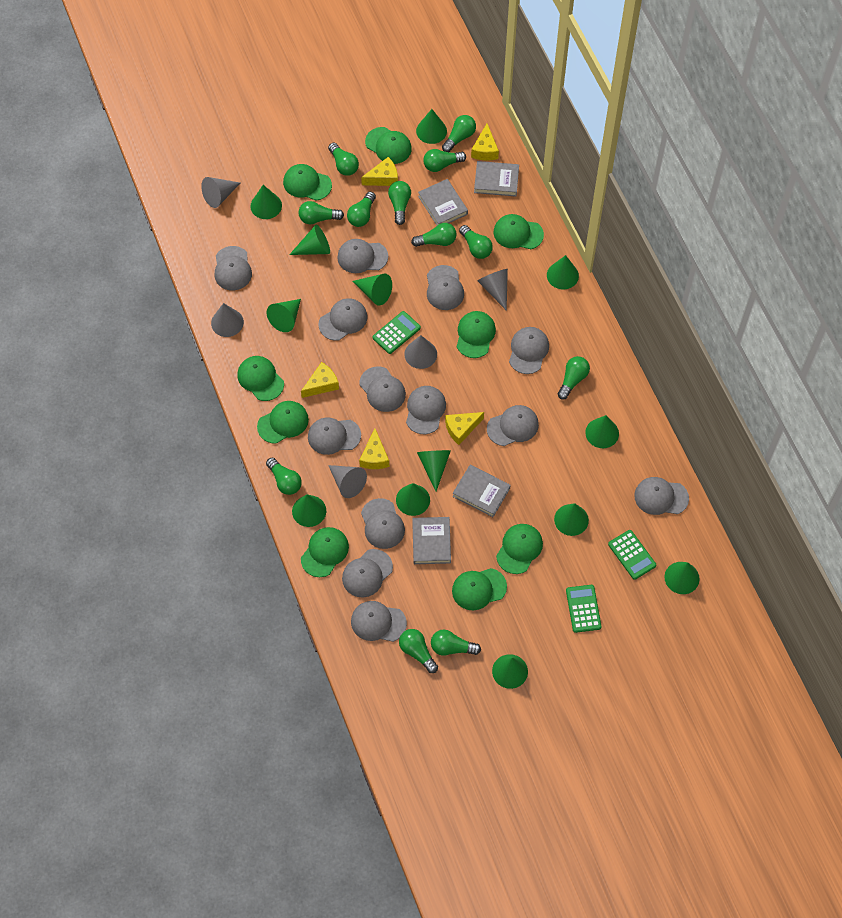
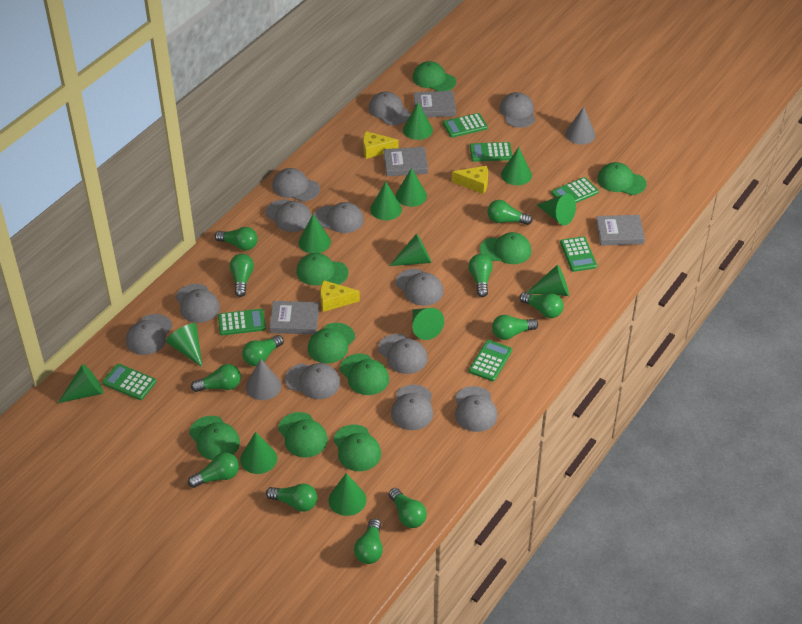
green calculator: [373,311,421,354] [566,585,601,633] [608,530,656,580] = 3 -> [102,364,156,400] [218,309,266,335] [443,113,488,138] [469,340,512,381] [470,142,512,162] [551,177,599,203] [560,236,597,272] = 7
grey cap: [215,246,252,290] [308,417,361,455] [319,298,367,341] [337,239,388,273] [342,549,393,598] [351,601,407,642] [359,366,406,412] [361,498,405,549] [406,386,446,434] [427,265,464,310] [487,405,539,446] [509,327,549,374] [634,477,689,515] = 13 -> [126,314,173,355] [176,284,220,323] [265,199,312,232] [272,168,320,202] [285,363,340,399] [314,202,364,233] [369,92,410,125] [378,334,428,374] [391,385,433,430] [396,269,443,306] [455,386,497,432] [500,92,535,128] = 12
grey cone: [201,177,240,208] [211,303,244,337] [328,465,367,498] [404,335,437,369] [478,269,508,311] = 5 -> [246,359,281,400] [565,107,596,145] = 2
yellow cheese: [301,362,339,398] [359,428,389,469] [361,157,398,186] [445,412,484,445] [471,124,499,161] = 5 -> [320,280,360,312] [363,131,398,159] [452,166,488,194] = 3

